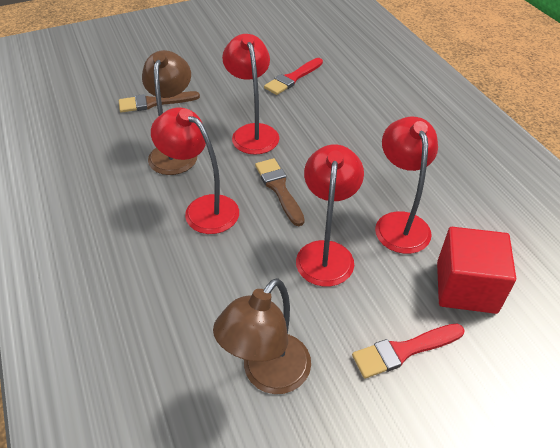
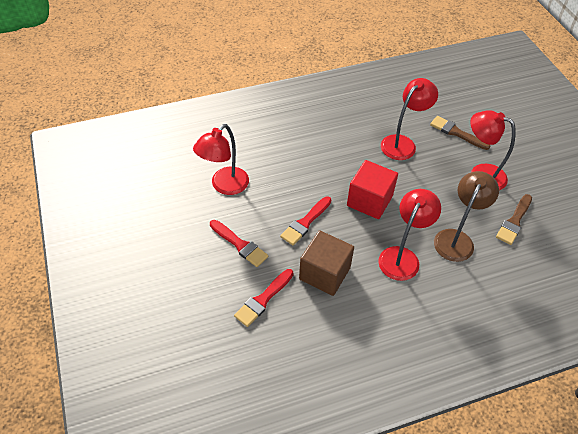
brown cube: none = 0 -> [299,230,354,296] = 1
brown lamp: [142,50,197,175] [213,278,311,394] = 2 -> [434,171,499,262] = 1
red brush: [264,58,323,95] [352,324,465,379] = 2 -> [210,220,268,267] [234,269,294,327] [280,196,331,245] = 3

